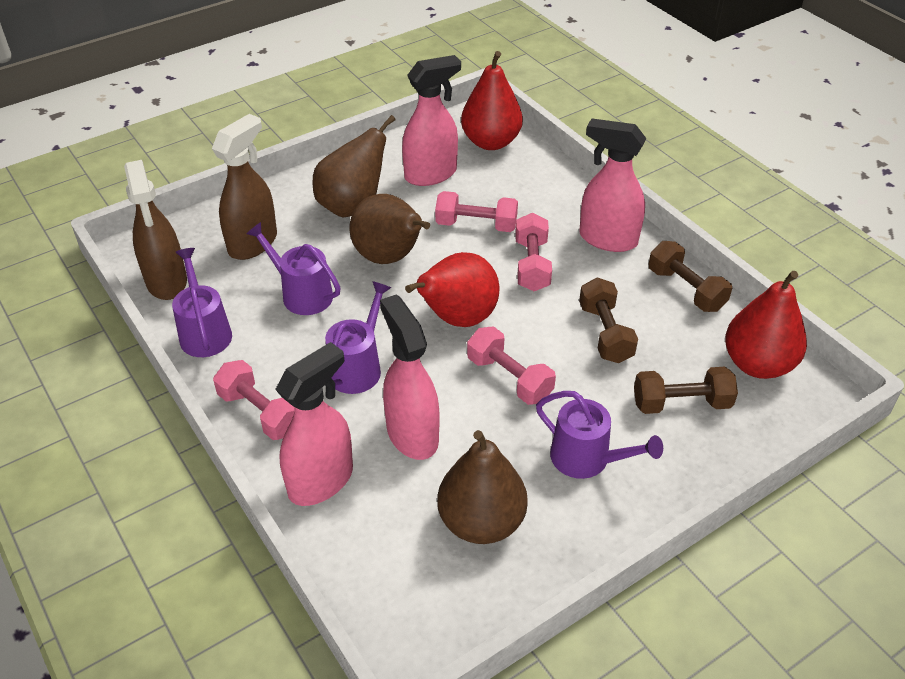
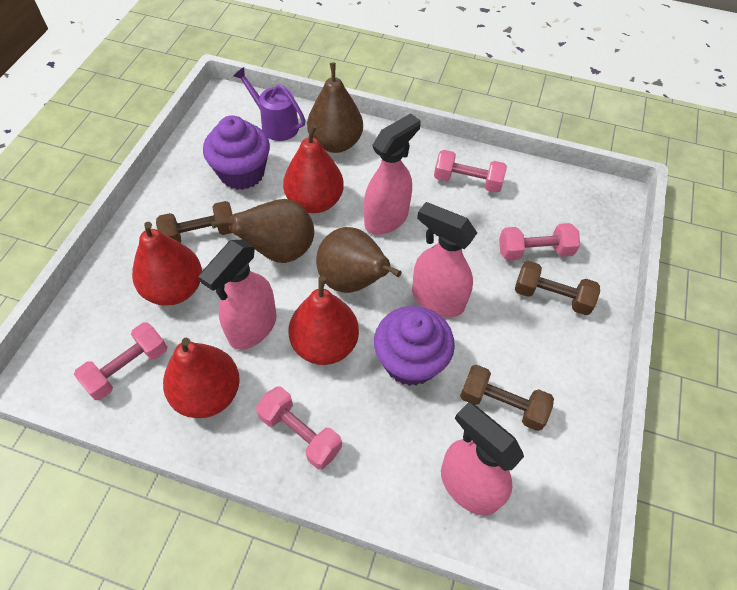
brown spray bottle: [124,160,187,300] [212,114,277,260] = 2 -> none = 0
purple cupcake: none = 0 -> [203,115,270,190] [374,306,455,386] = 2
purple watering can: [172,248,232,357] [246,222,341,315] [325,281,391,394] [536,391,663,479] = 4 -> [233,67,305,141] = 1
red pear: [405,252,499,327] [461,51,523,150] [725,271,807,379] = 3 -> [132,222,202,305] [163,338,240,418] [283,124,344,213] [289,276,359,365] = 4

